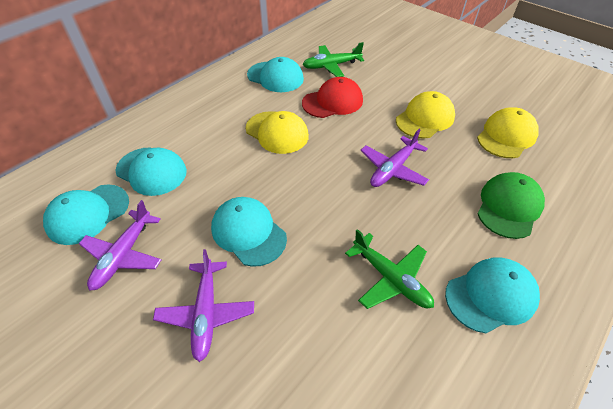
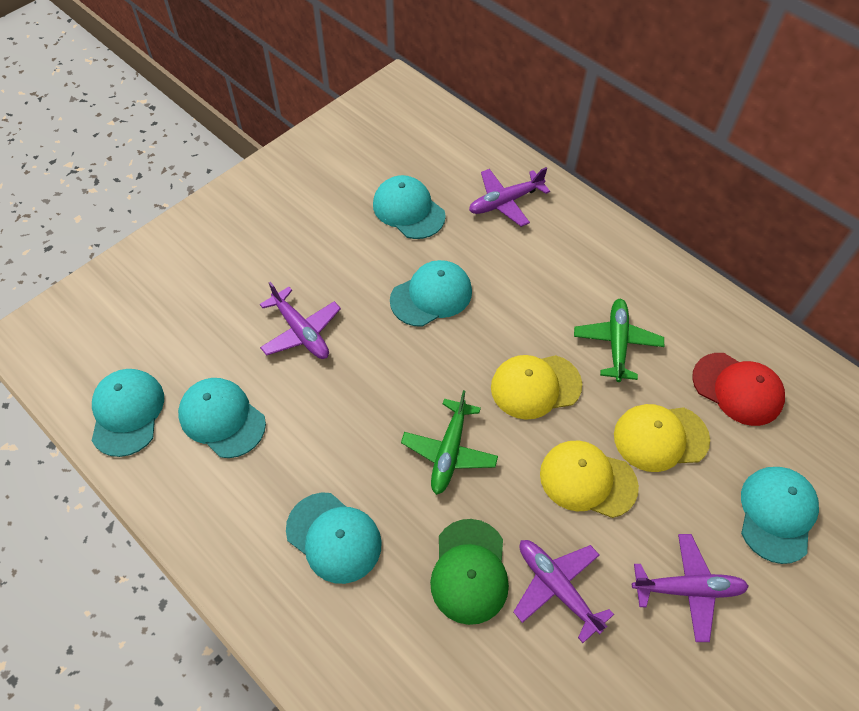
purple plane: [79,200,162,291] [153,249,254,362] [360,129,429,187] = 3 -> [260,282,341,359] [469,167,550,227] [514,540,614,643] [632,534,749,642] = 4
turquoise cap: [43,184,129,245] [115,148,187,196] [211,197,287,267] [247,57,304,92] [445,257,540,333] = 5 -> [92,369,164,457] [178,378,266,458] [286,492,382,584] [373,175,446,239] [390,260,472,327] [741,467,819,564] = 6

